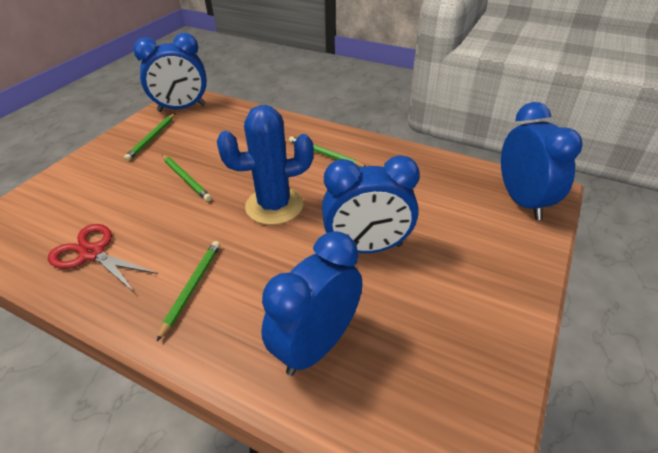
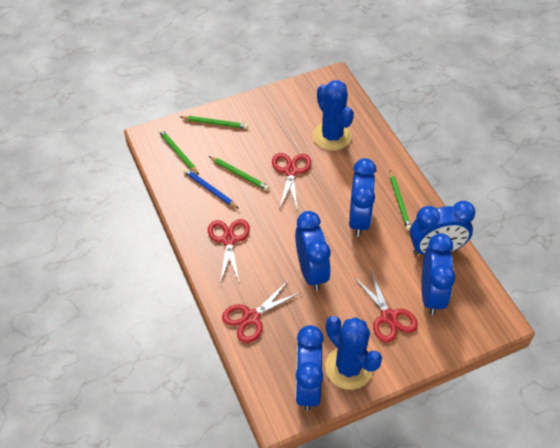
blue cactus: [217,105,314,225] = 1 -> [313,80,354,151] [325,316,382,390] = 2
blue clock: [133,33,207,112] [261,231,362,376] [322,155,420,253] [501,102,582,220] = 4 -> [295,211,331,291] [295,325,324,411] [349,158,377,237] [410,201,475,255] [421,233,455,315] = 5
blue pencil: none = 0 -> [184,168,239,209] = 1
red scissors: [48,224,158,292] = 1 -> [208,219,250,284] [222,280,301,343] [272,153,311,209] [354,270,418,343] = 4

